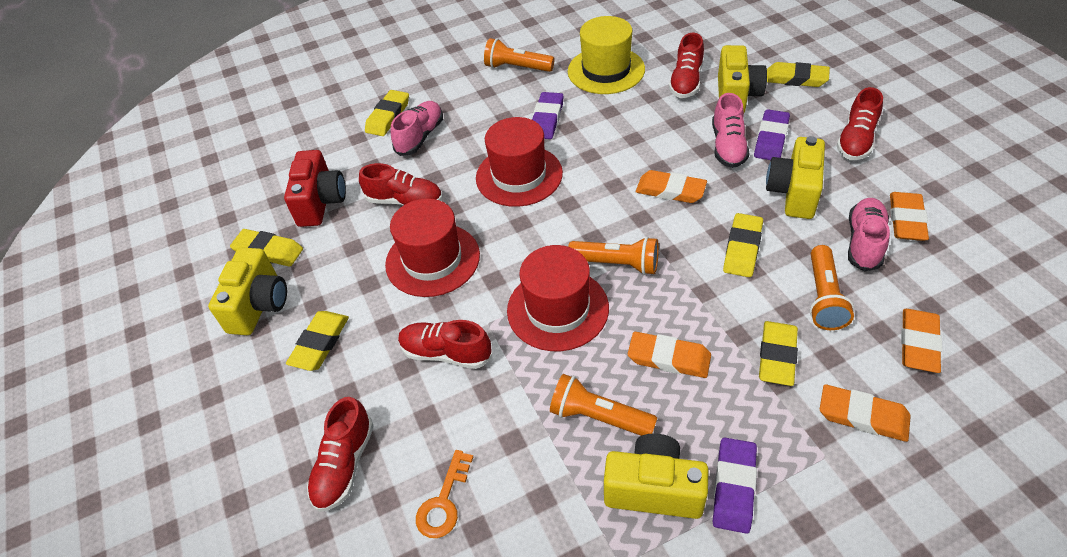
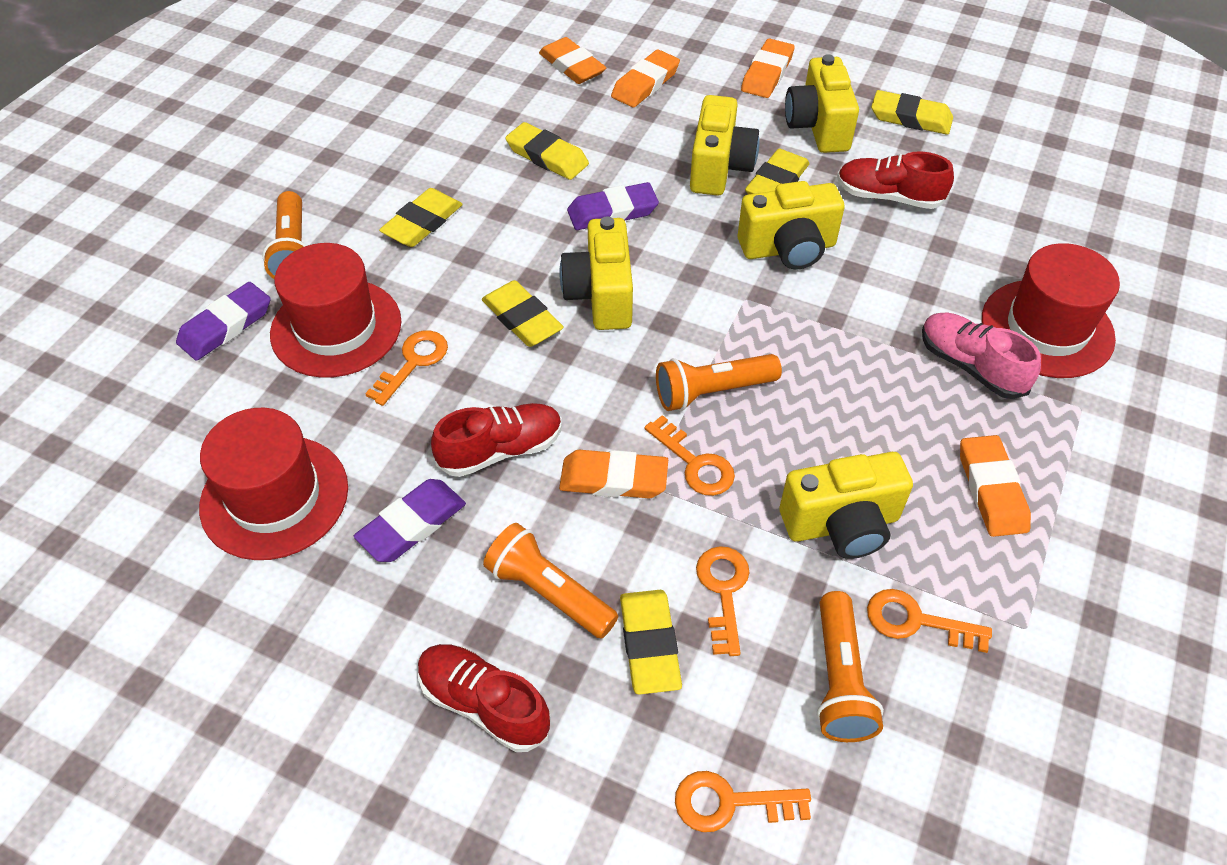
orange key: [416,450,473,538] = 1 -> [365,330,448,406] [645,415,735,496] [675,771,811,832] [696,546,750,656] [867,589,992,653] = 5
pink shoe: [391,101,443,156] [712,93,749,168] [848,198,890,272] = 3 -> [922,312,1041,399] = 1
red camera: [284,150,346,227] = 1 -> none = 0
red shoe: [307,397,374,512] [359,163,442,205] [398,320,492,369] [669,32,704,98] [837,87,883,160] = 5 -> [418,644,551,752] [431,403,562,477] [837,152,954,209] = 3
yellow camera: [208,247,287,335] [604,434,709,519] [718,45,767,113] [766,136,825,219] = 4 -> [560,216,633,330] [690,95,759,196] [738,181,845,270] [780,452,913,559] [785,54,859,153] = 5
yellow hat: [568,16,645,94] = 1 -> none = 0

